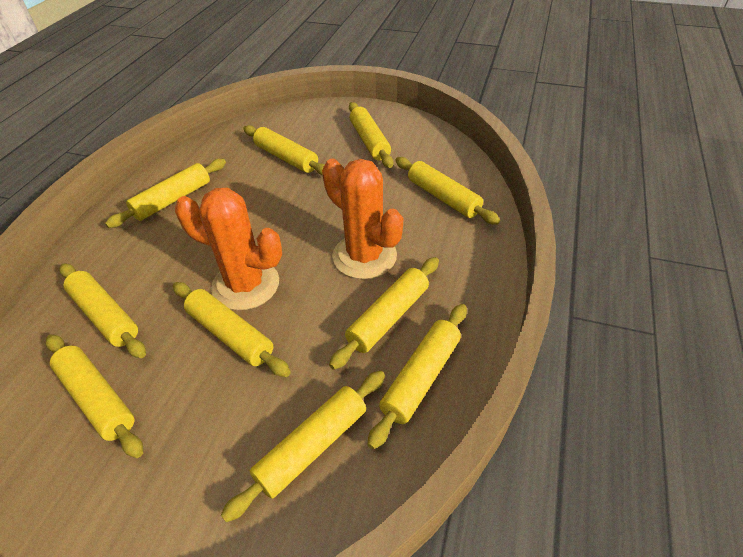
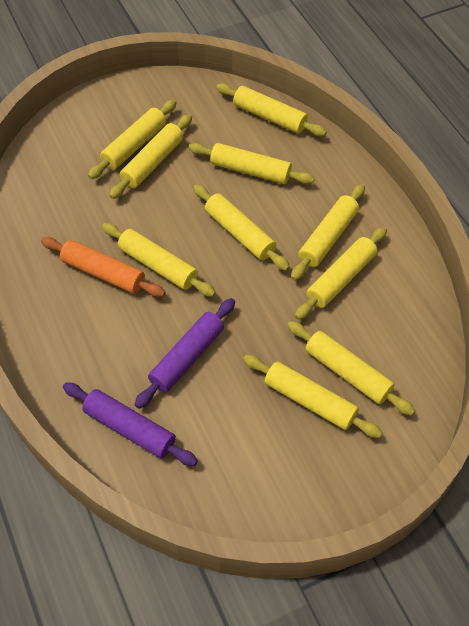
orange cactus: [175,188,282,310] [322,159,403,279] = 2 -> none = 0
orange rolling pin: none = 0 -> [41,237,166,297] = 1
purple rolling pin: none = 0 -> [63,383,198,466] [135,298,235,409] = 2

